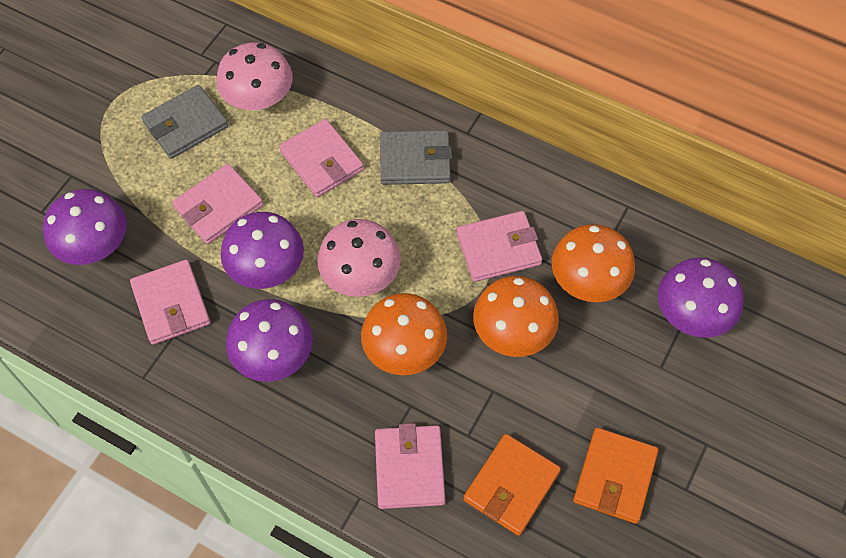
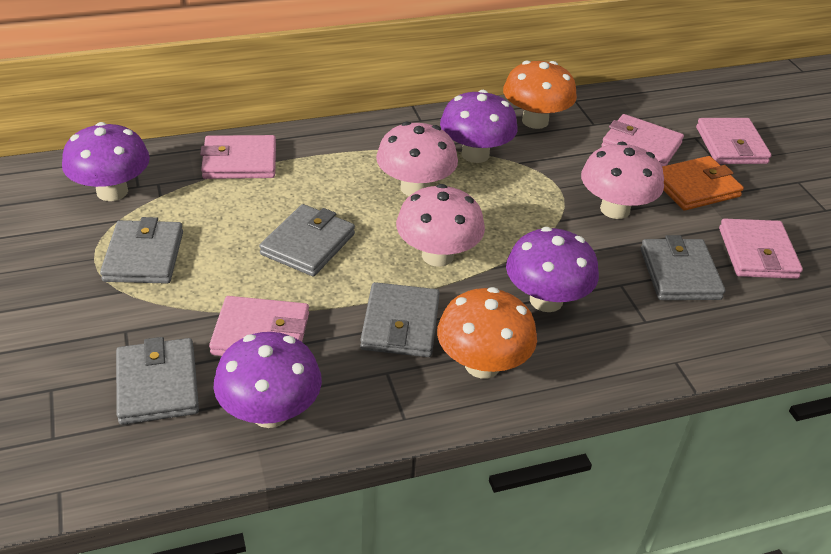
grey wallet: [141,85,228,159] [380,130,452,185] = 2 -> [100,217,183,284] [116,337,199,425] [259,204,355,276] [360,282,440,357] [641,235,725,300] = 5
orange mushroom: [361,293,447,375] [473,276,559,357] [552,224,635,302] = 3 -> [437,287,537,379] [503,61,577,129] = 2
orange wallet: [463,434,561,536] [573,428,659,524] = 2 -> [662,156,744,211] = 1
pink mushroom: [216,42,293,111] [317,219,401,297] = 2 -> [376,121,458,196] [396,184,485,267] [581,142,664,219] = 3

